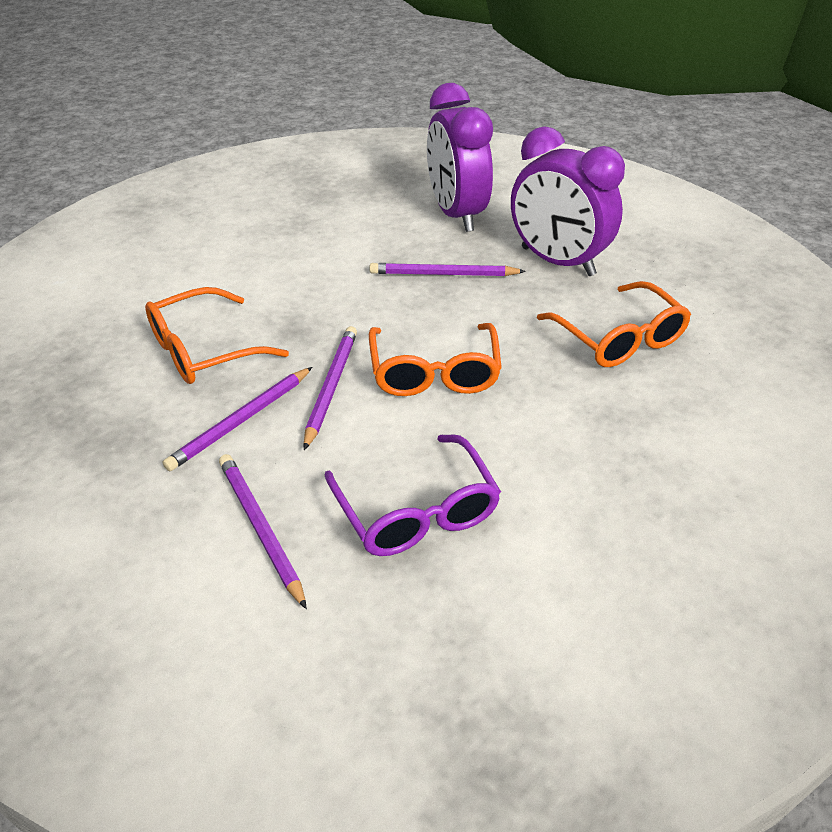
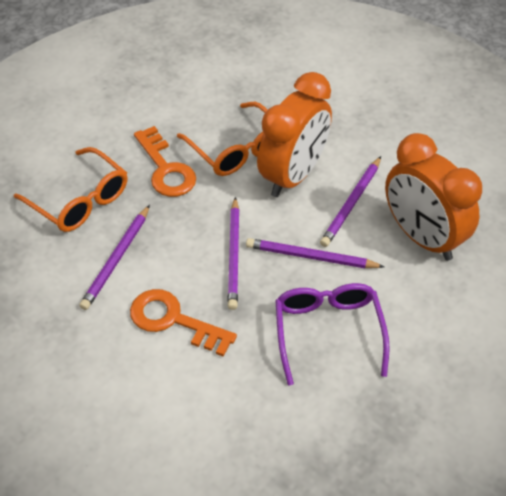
orange clock: none = 0 -> [257,72,332,197] [385,133,482,261] = 2
orange glasses: [145,287,289,384] [369,323,502,396] [537,281,691,367] = 3 -> [14,147,127,232] [177,102,268,176] = 2
orange key: none = 0 -> [130,289,237,357] [134,126,196,197] = 2
purple clock: [427,83,493,232] [511,126,625,276] = 2 -> none = 0

